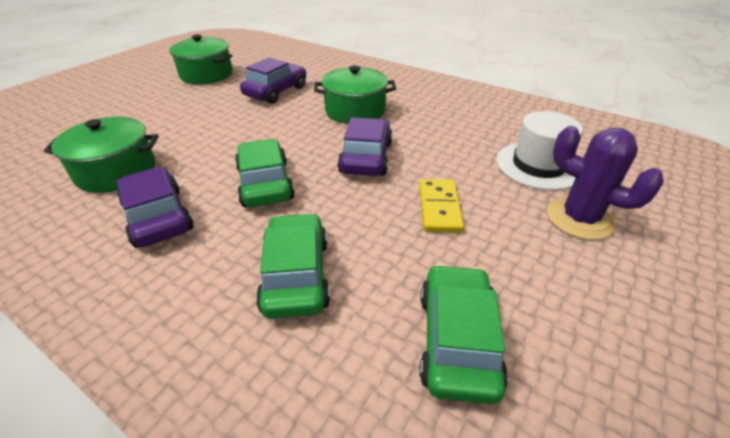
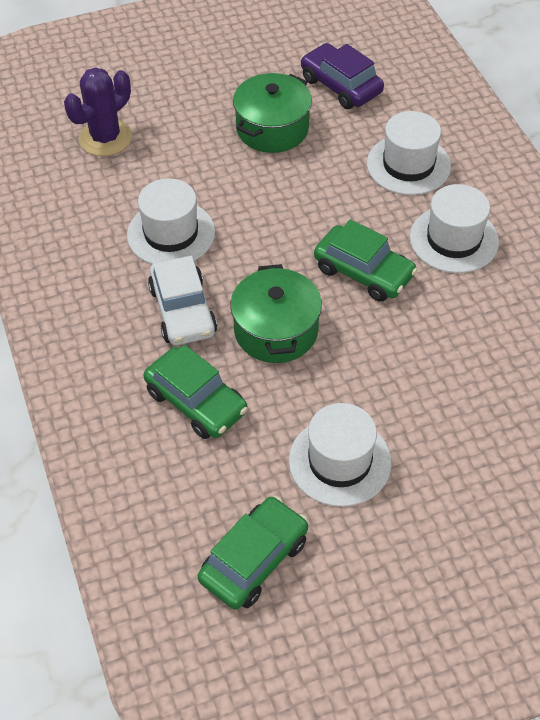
green pot: [44,117,159,193] [170,34,233,84] [314,66,396,124] = 3 -> [230,264,322,363] [233,73,312,153] = 2
purple car: [117,167,194,248] [240,57,306,104] [337,117,392,176] = 3 -> [301,43,384,109] = 1
white car: none = 0 -> [148,256,217,345] = 1
white hat: [496,111,583,190] = 1 -> [127,178,215,264] [289,403,391,507] [367,111,451,195] [410,184,499,273] = 4
yellow domino: [419,179,464,233] = 1 -> none = 0

